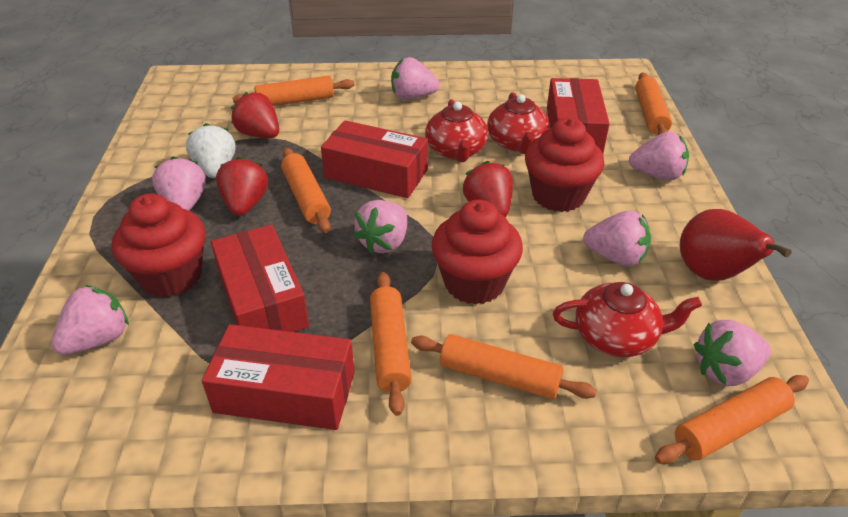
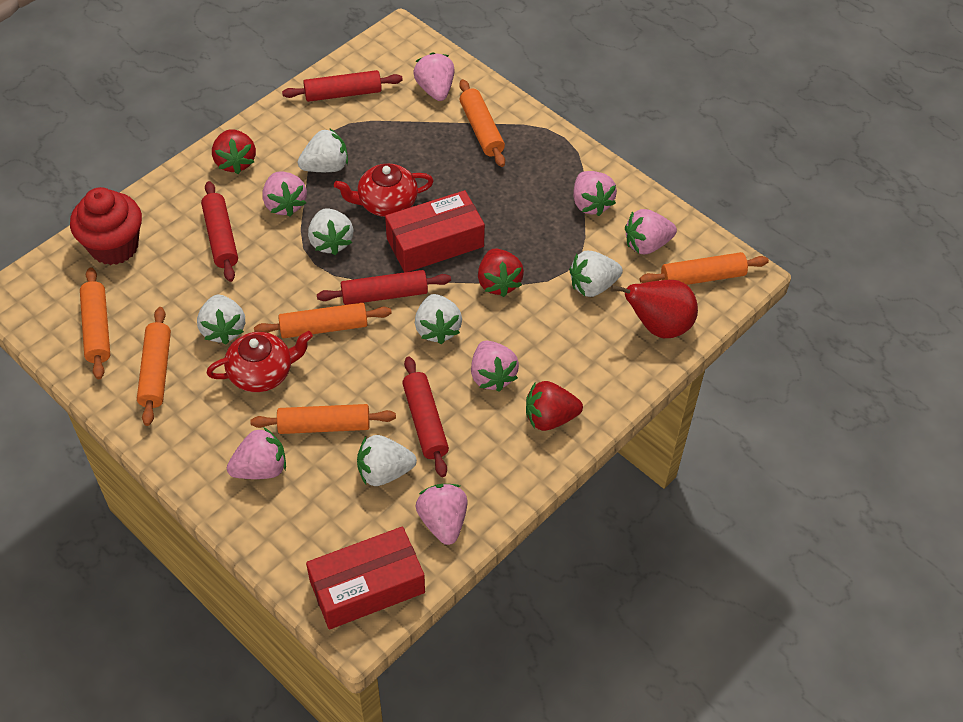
red box: [202,324,355,430] [211,224,309,332] [321,120,428,198] [547,78,610,153] = 4 -> [306,527,425,630] [385,190,485,272] = 2
red cupcake: [112,193,205,298] [432,200,523,305] [525,118,604,212] = 3 -> [70,187,142,265] = 1
red rolling pin: none = 0 -> [201,181,238,282] [282,70,403,102] [317,270,451,305] [402,356,449,477] = 4
red teapot: [425,99,488,162] [487,92,550,154] [553,282,702,357] = 3 -> [206,331,313,392] [334,164,434,217] = 2
white strawberry: [186,123,235,178] = 1 -> [197,295,245,344] [298,128,348,172] [308,208,353,255] [357,435,417,486] [415,294,462,344] [569,251,623,297] = 6

